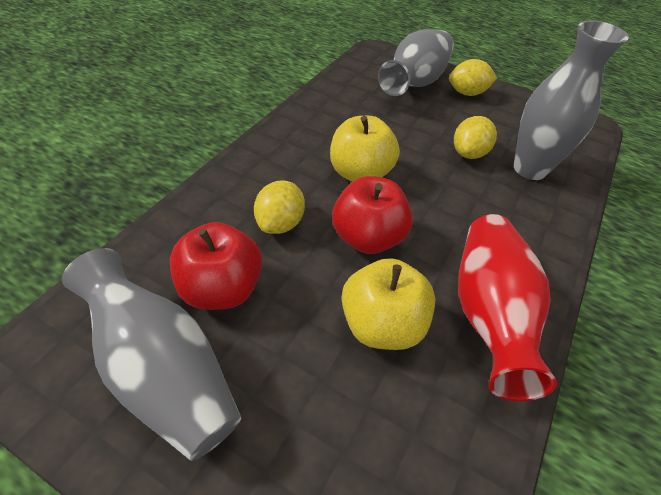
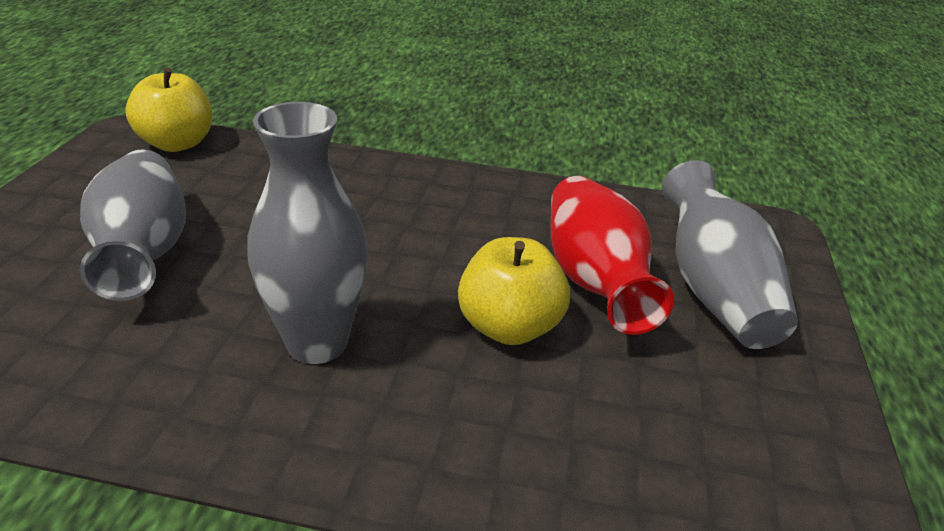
red apple: [170,222,263,310] [332,176,413,254] = 2 -> none = 0
yellow lemon: [254,180,305,234] [449,59,497,96] [454,116,497,159] = 3 -> none = 0

